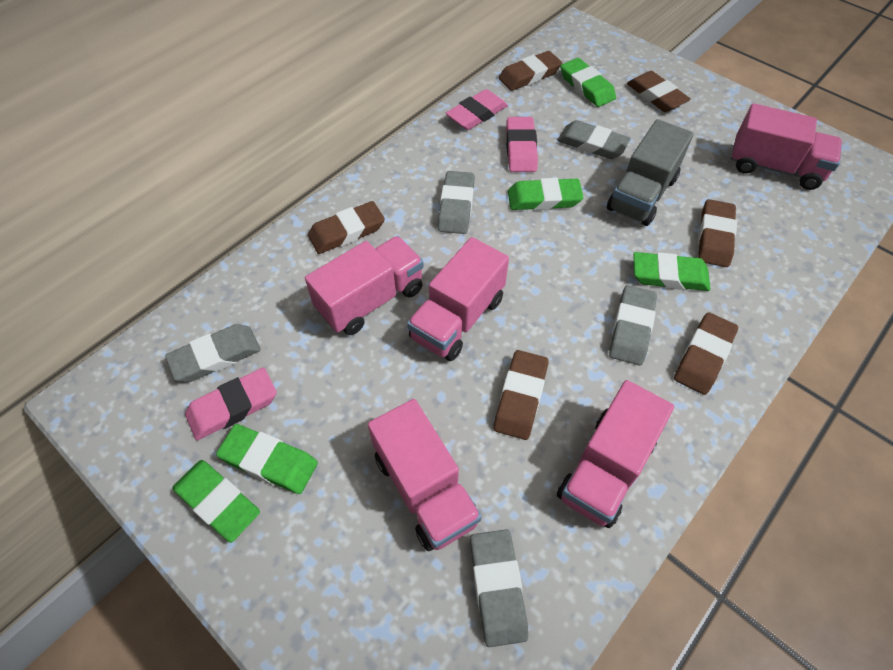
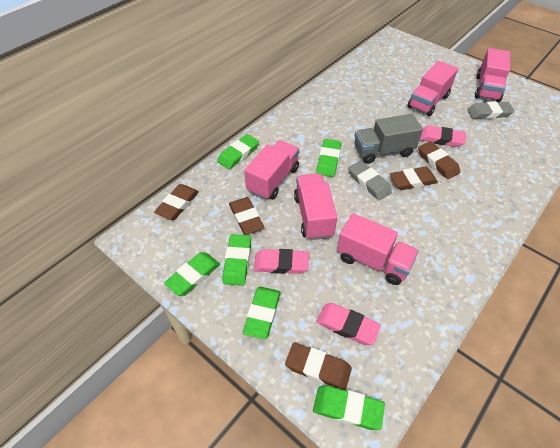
brown eraser: [308,201,385,254] [494,350,549,440] [499,51,562,91] [627,71,691,112] [674,312,738,395] [698,199,737,267] = 6 -> [154,184,199,220] [229,197,264,235] [285,342,352,390] [390,166,438,190] [418,141,460,179] = 5
green eraser: [172,460,260,543] [216,424,318,494] [508,178,584,210] [560,58,616,107] [633,252,711,291] = 5 -> [164,252,220,296] [217,134,259,169] [223,234,251,286] [243,287,281,339] [313,385,385,430] [316,139,341,177] = 6
grey eraser: [165,324,261,382] [438,171,475,234] [470,529,528,647] [557,120,631,159] [609,285,657,365] = 5 -> [348,161,392,200] [467,101,514,119] = 2

